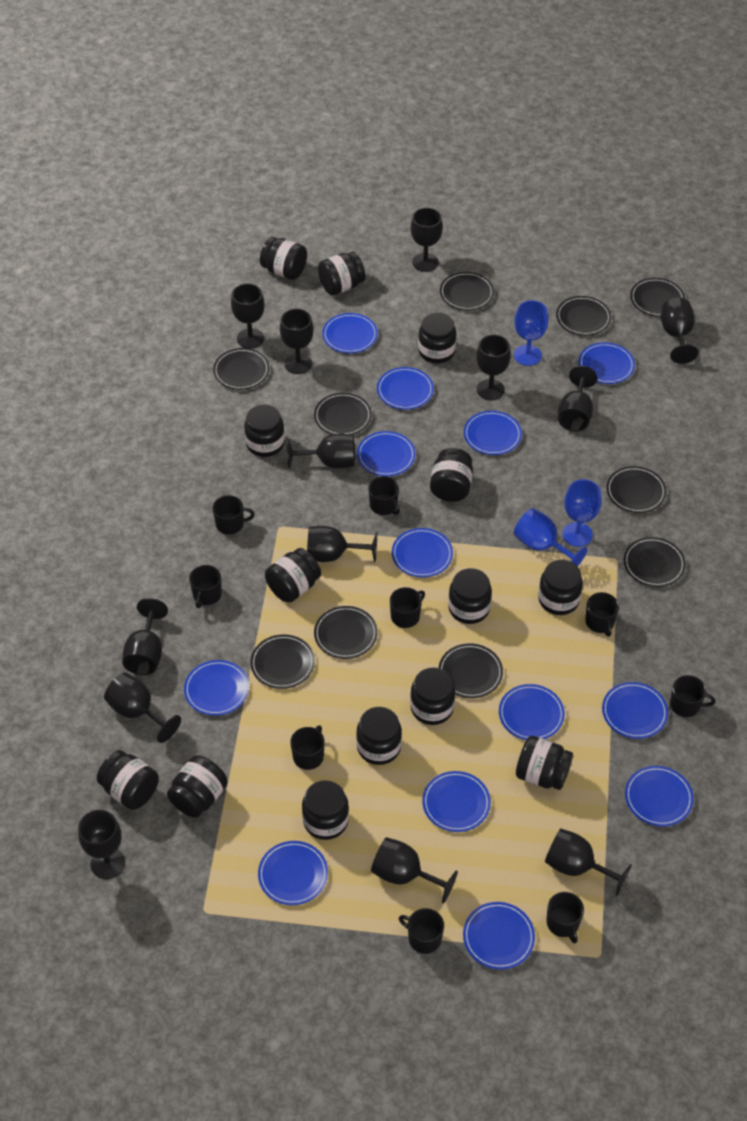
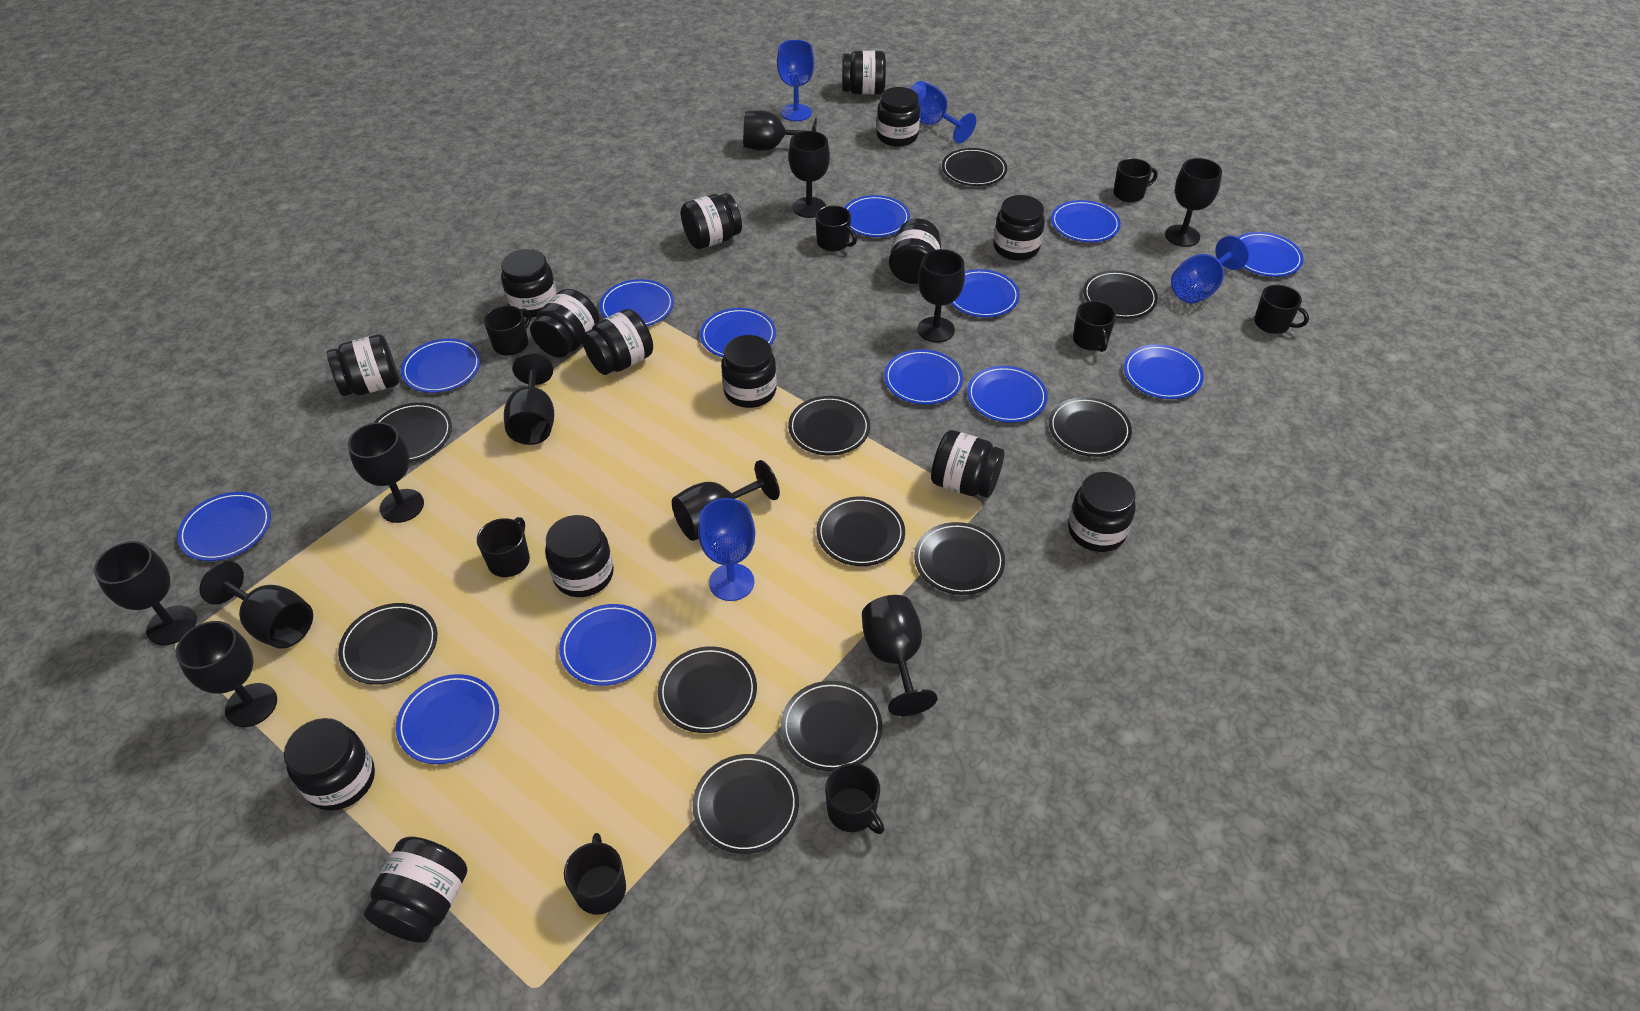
black goblet: [78,810,125,879] [104,673,181,743] [122,598,168,675] [231,283,265,349] [280,309,314,374] [287,433,355,468] [307,526,377,562] [371,837,458,904] [411,208,443,272] [476,335,511,400] [545,828,632,896] [558,366,597,431] [661,298,698,364] = 13 -> [94,541,197,645] [175,621,277,727] [199,561,313,649] [348,422,424,523] [504,353,554,445] [672,460,780,541] [743,110,817,150] [788,131,830,218] [862,595,938,716] [917,249,965,343] [1165,158,1222,247] = 11
black jar: [97,750,159,810] [167,756,228,818] [244,404,285,457] [260,237,307,280] [265,548,321,603] [302,780,349,840] [318,252,365,295] [356,707,402,765] [410,667,455,725] [418,313,456,363] [430,448,473,502] [448,568,492,624] [516,736,573,790] [538,560,583,615] = 14 -> [284,718,375,811] [327,335,399,396] [364,837,467,943] [501,249,557,317] [530,289,600,358] [545,515,614,597] [582,309,653,375] [681,193,742,249] [721,335,777,408] [842,51,886,95] [877,87,920,147] [889,219,941,284] [931,430,1005,498] [993,195,1045,261] [1068,472,1136,552] = 15
black mug: [189,565,222,608] [212,495,255,535] [290,725,325,770] [368,476,400,515] [390,587,425,628] [399,908,444,954] [546,892,584,943] [585,592,619,637] [670,675,715,717] = 9 -> [477,517,530,577] [484,306,531,356] [564,833,626,914] [815,205,857,251] [825,763,884,834] [1073,301,1116,352] [1113,158,1158,202] [1254,285,1309,334] = 8
black plate: [213,348,270,390] [250,634,315,689] [314,393,372,435] [314,606,378,659] [438,643,503,698] [440,272,494,310] [556,296,611,336] [606,466,666,513] [624,537,686,587] [630,278,685,317] = 10 -> [338,603,437,685] [374,402,452,462] [658,646,757,733] [693,754,799,854] [781,681,882,771] [788,396,870,455] [817,496,905,566] [914,522,1005,595] [942,148,1007,186] [1049,397,1132,457] [1083,270,1158,319] = 11
blue goblet: [514,300,548,366] [514,508,587,566] [563,479,602,547] = 3 -> [698,498,755,601] [777,40,814,121] [910,81,976,143] [1171,236,1249,303] = 4

